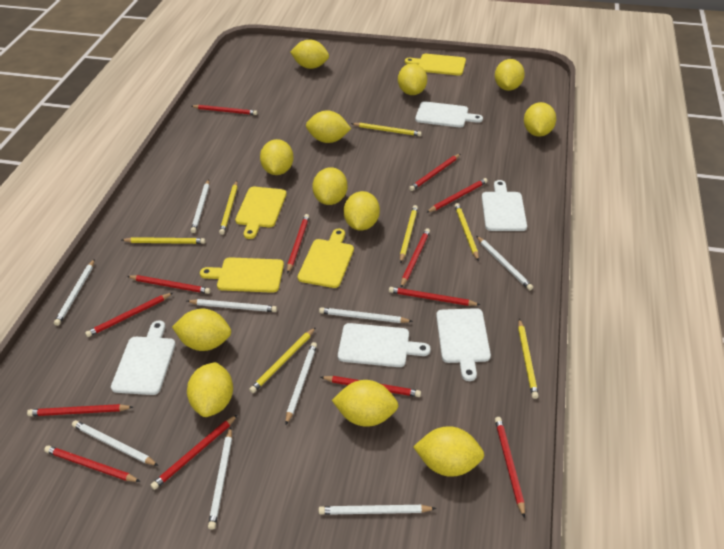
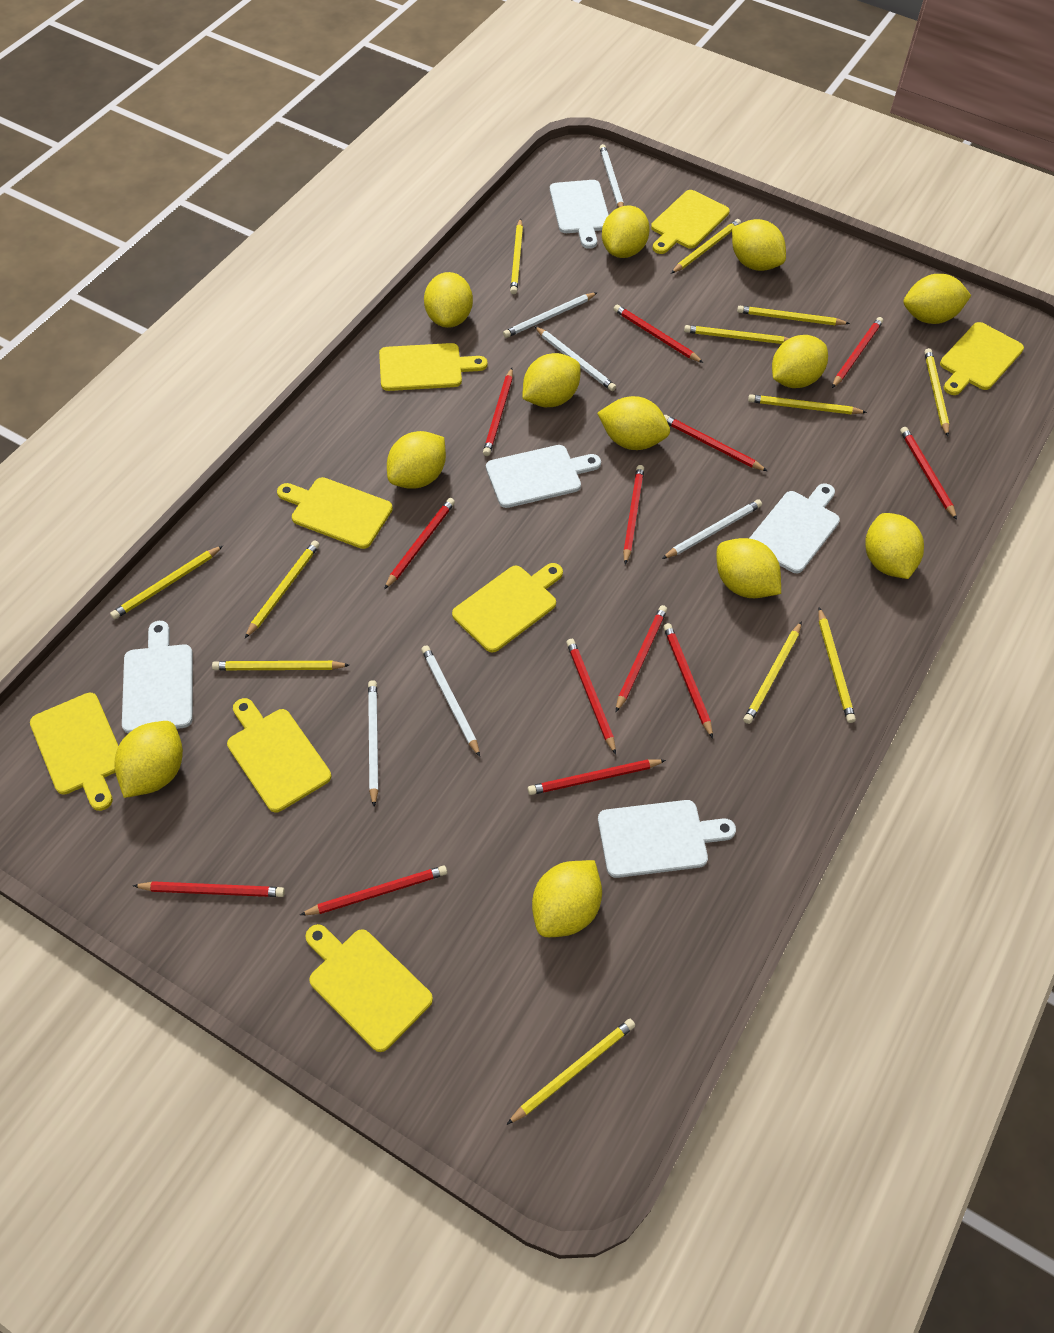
white pencil: [54,259,95,326] [72,420,159,466] [187,299,277,312] [191,179,209,233] [208,427,232,530] [285,342,317,424] [319,307,413,323] [319,505,436,515] [476,236,533,290] = 9 -> [368,680,379,807] [421,645,480,757] [503,292,598,338] [534,326,616,391] [599,144,624,208] [662,500,762,559] = 6
yellow cutting board: [200,257,284,293] [235,187,287,239] [298,229,354,288] [405,54,466,75] = 4 -> [30,693,118,811] [227,698,331,812] [277,477,393,549] [305,924,433,1052] [379,343,487,391] [452,563,563,652] [651,190,730,254] [940,322,1024,395] = 8
yellow pencil: [122,237,205,244] [219,181,238,235] [249,327,316,393] [351,123,422,136] [400,205,418,263] [455,203,479,261] [518,319,539,399] = 7 -> [110,546,223,619] [212,661,349,670] [245,540,320,638] [507,1019,635,1125] [510,218,523,294] [671,219,741,273] [684,325,789,344] [737,306,850,325] [743,621,802,724] [748,394,867,414] [818,607,856,723] [924,348,949,437] = 12

